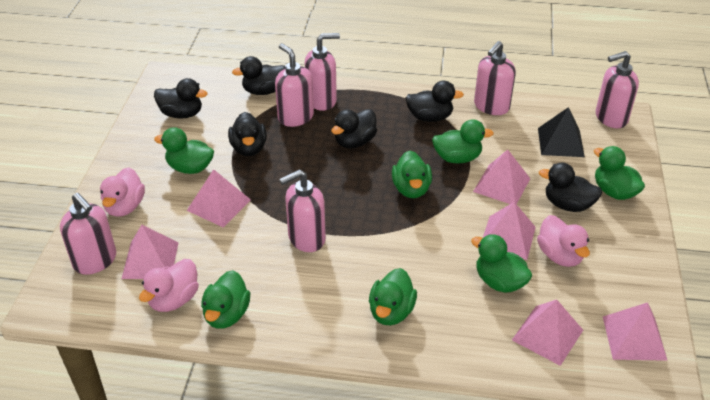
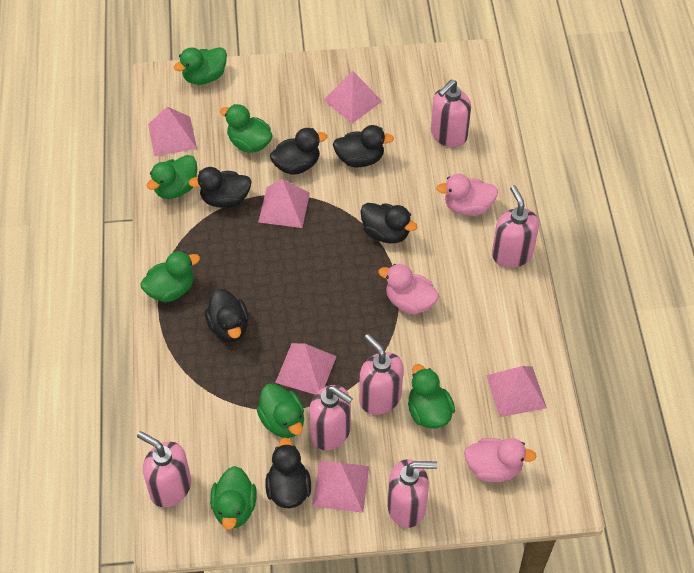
black pyramid: [538,107,585,157] = 1 -> none = 0

